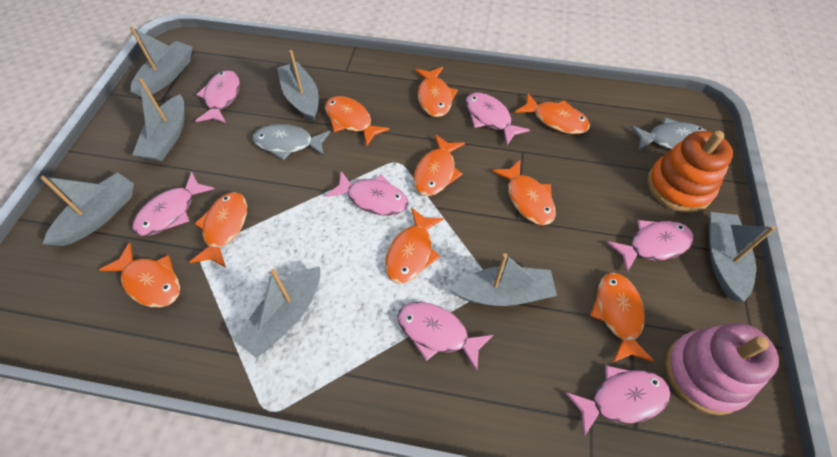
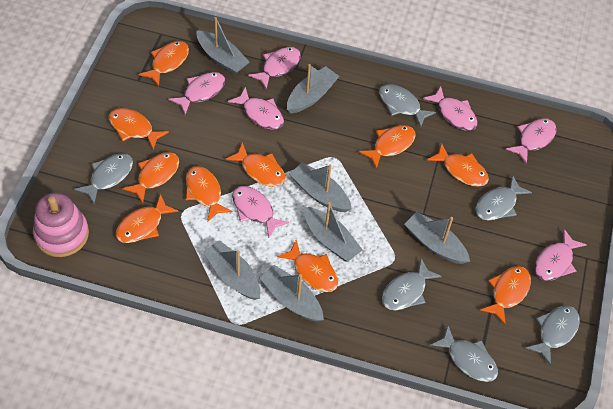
grey fish: [253,124,331,160] [630,118,706,151] = 2 -> [74,154,133,204] [379,84,436,128] [382,258,442,310] [430,326,498,382] [475,175,532,220] [526,306,580,366] = 6
orange fish: [99,243,180,307] [189,192,247,268] [325,96,390,146] [385,208,444,284] [413,134,465,196] [415,67,458,117] [492,159,556,225] [515,93,590,134] [590,273,655,363] = 9 -> [109,108,169,150] [116,194,179,243] [122,152,179,203] [138,41,189,86] [186,166,232,222] [225,142,286,187] [277,239,339,292] [359,125,415,169] [427,143,489,187] [480,266,531,325] = 10
orange stacking toy: [647,131,733,213] = 1 -> none = 0

